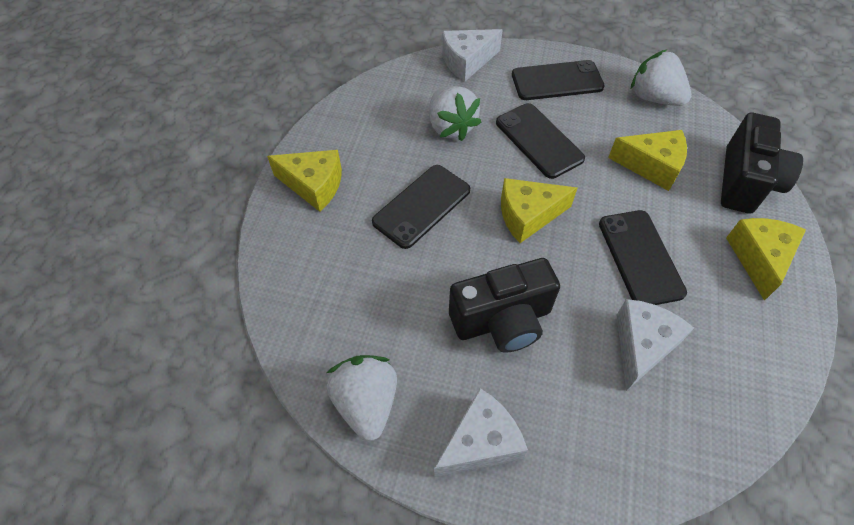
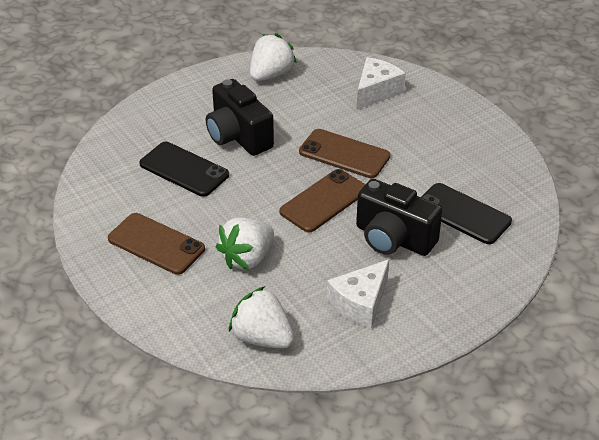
black phone: [372,165,470,249] [496,103,585,179] [512,60,605,100] [599,210,687,305] = 4 -> [139,142,229,197] [421,183,512,244] = 2
brown phone: none = 0 -> [108,213,205,275] [279,169,366,232] [299,129,390,178] = 3
white cheese: [434,388,528,477] [442,29,503,82] [617,299,694,391] = 3 -> [327,259,389,329] [357,57,406,110] = 2
yellow cheese: [267,150,342,212] [501,178,577,243] [608,130,687,191] [726,218,806,301] = 4 -> none = 0

